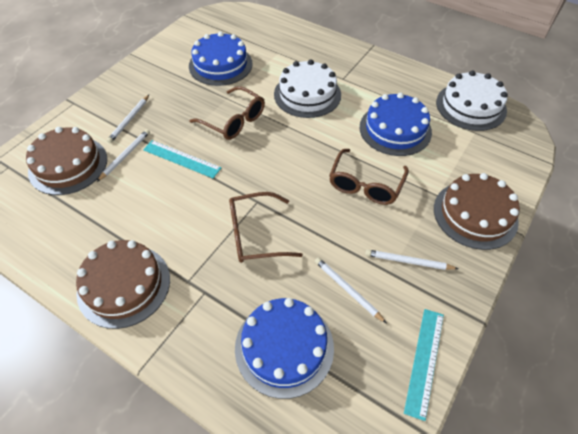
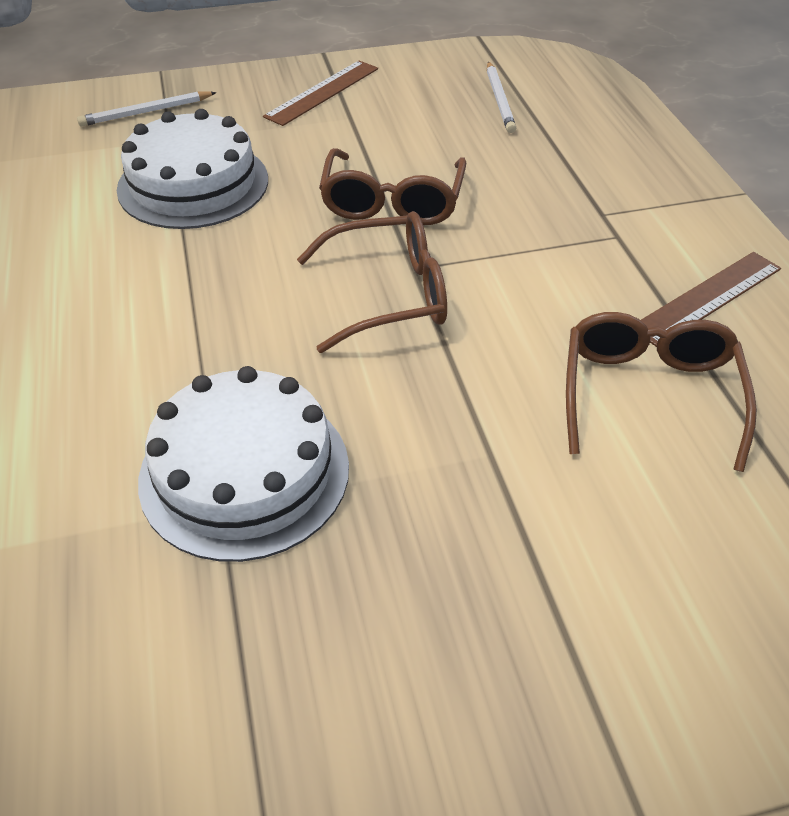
blue cake: [189,31,252,86] [235,298,334,399] [359,93,432,156] = 3 -> none = 0
brown cake: [26,127,107,195] [76,240,170,329] [434,173,520,250] = 3 -> none = 0
brown ruler: none = 0 -> [263,61,378,126] [641,252,781,347] = 2
turquoise ruler: [143,140,221,178] [404,309,444,421] = 2 -> none = 0
white pencil: [97,129,150,182] [107,95,149,143] [315,257,387,324] [365,249,458,270] = 4 -> [77,91,217,127] [487,62,516,133] = 2

